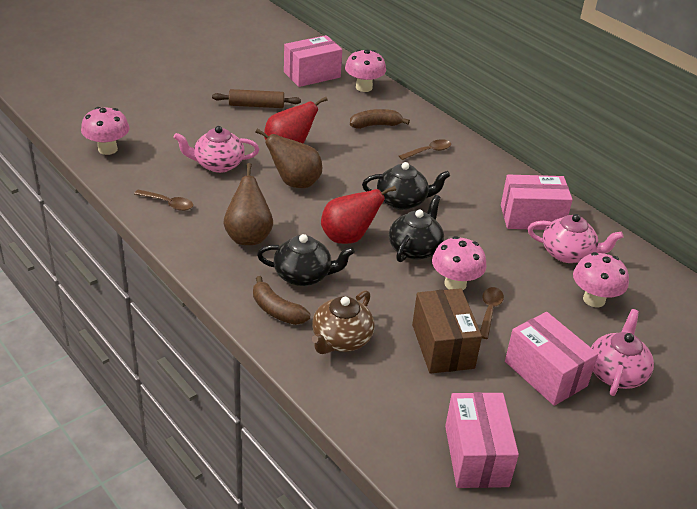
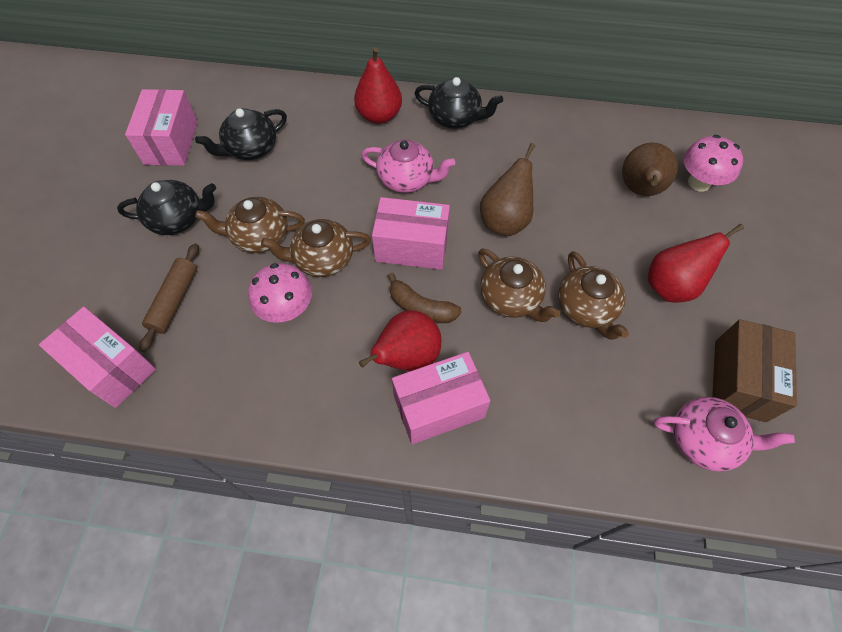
brown banana: [253,276,310,325] [350,109,410,129] = 2 -> [388,273,462,323] = 1
brown spoon: [134,190,193,211] [399,139,451,160] [480,287,504,339] = 3 -> none = 0
brown teapot: [312,290,375,354] = 1 -> [195,197,305,253] [261,219,371,277] [478,248,560,322] [558,251,629,340] = 4
pink mushroom: [81,107,129,155] [345,49,386,92] [432,236,487,290] [573,252,629,307] = 4 -> [248,263,312,323] [684,135,743,191] = 2
pink teapot: [174,126,259,173] [528,214,624,263] [591,309,654,396] = 3 -> [361,139,455,193] [654,397,795,472] = 2
red pear: [264,97,328,144] [321,186,396,244] = 2 -> [354,47,402,124] [359,310,442,371] [648,224,744,302] = 3

